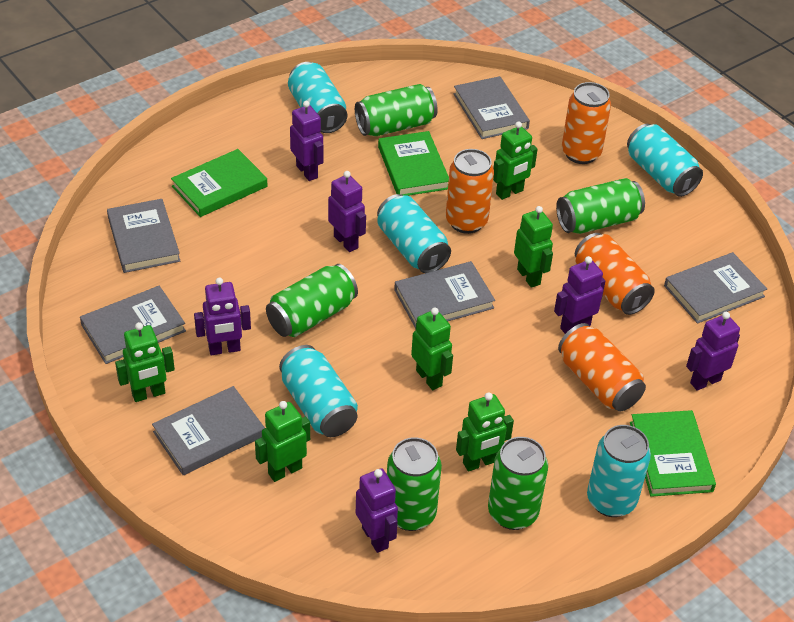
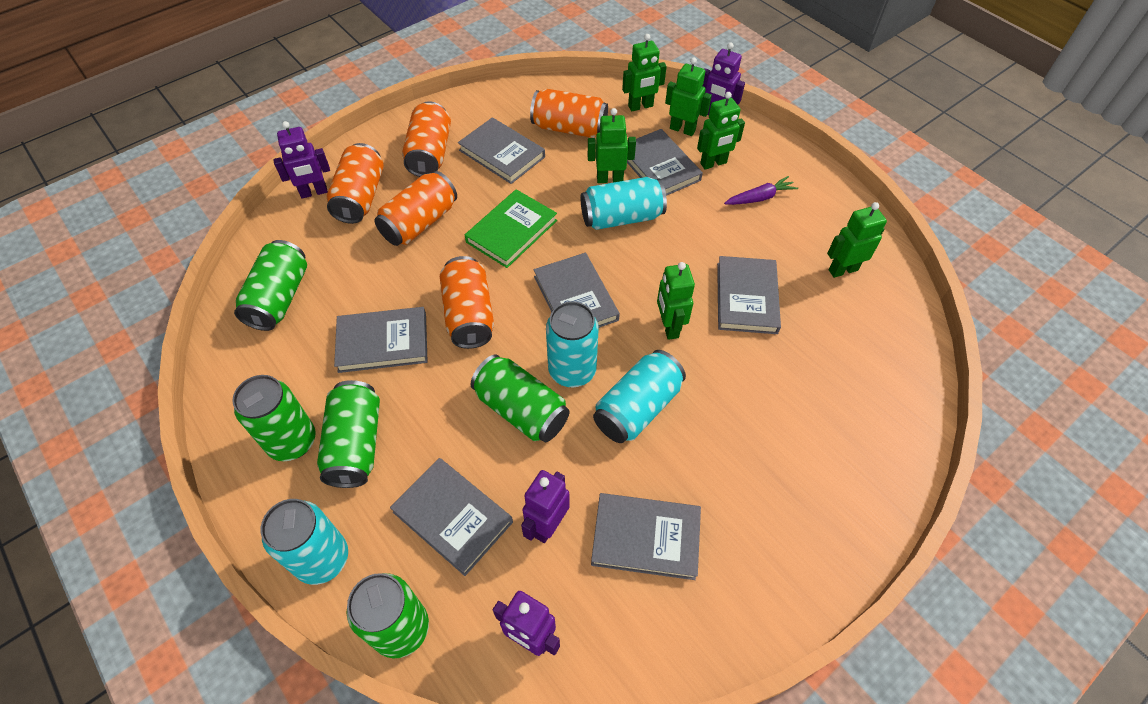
green book: [171,149,268,217] [378,131,449,196] [630,410,716,497] = 3 -> [465,189,557,268] = 1
grey book: [80,286,186,364] [107,199,180,273] [152,386,265,475] [394,261,495,329] [454,76,530,139] [664,252,767,324] = 6 -> [334,307,428,373] [390,458,513,576] [458,117,545,184] [534,253,620,328] [591,493,701,580] [627,129,703,196] [717,256,781,334] = 7
orange can: [446,149,494,234] [558,323,646,411] [562,82,611,164] [575,233,655,315] = 4 -> [327,143,384,224] [374,171,457,246] [402,101,451,177] [440,256,494,349] [530,89,608,138] = 5
purple carrot: none = 0 -> [724,176,798,205] = 1
purple robot: [194,278,251,355] [290,101,323,181] [328,171,366,252] [356,468,398,553] [554,256,606,334] [686,312,740,391] = 6 -> [273,121,330,198] [493,591,560,656] [521,470,570,543] [702,42,745,115] = 4
turquoise can: [279,345,358,437] [288,62,347,133] [377,194,451,273] [587,425,651,517] [627,124,703,197] = 5 -> [261,499,348,585] [546,301,599,388] [581,177,667,230] [593,350,686,443] = 4

